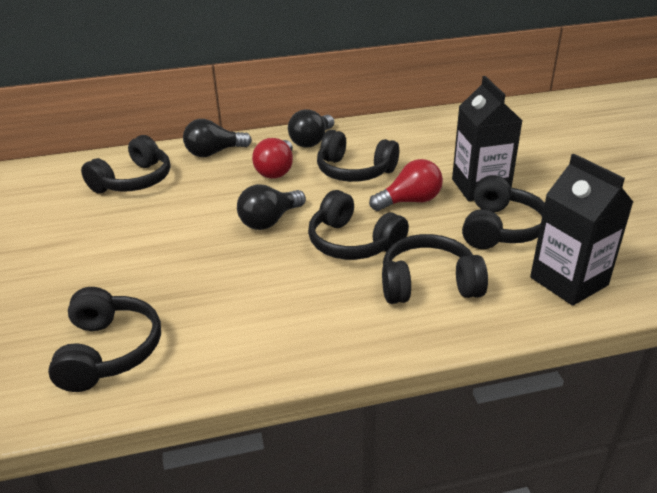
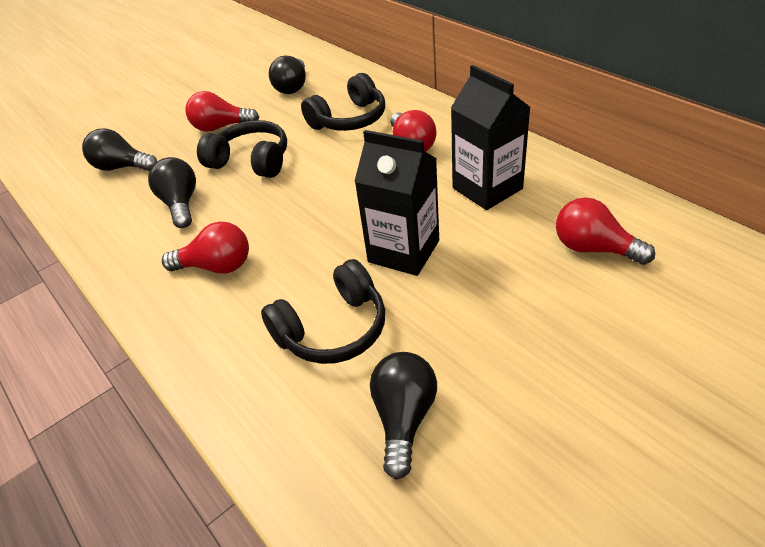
black headphones: [48,287,161,392] [81,135,170,193] [308,190,409,260] [317,130,399,182] [382,234,488,304] [462,175,545,249] = 6 -> [197,120,287,178] [261,259,385,364] [301,73,385,131] = 3
black light bulb: [183,119,252,157] [237,184,306,230] [288,109,334,148] = 3 -> [82,128,157,171] [148,157,196,228] [269,56,306,94] [370,352,437,480] = 4
red light bulb: [252,138,293,179] [369,159,443,211] = 2 -> [162,222,249,274] [186,91,259,132] [390,110,436,152] [556,198,655,265] = 4

